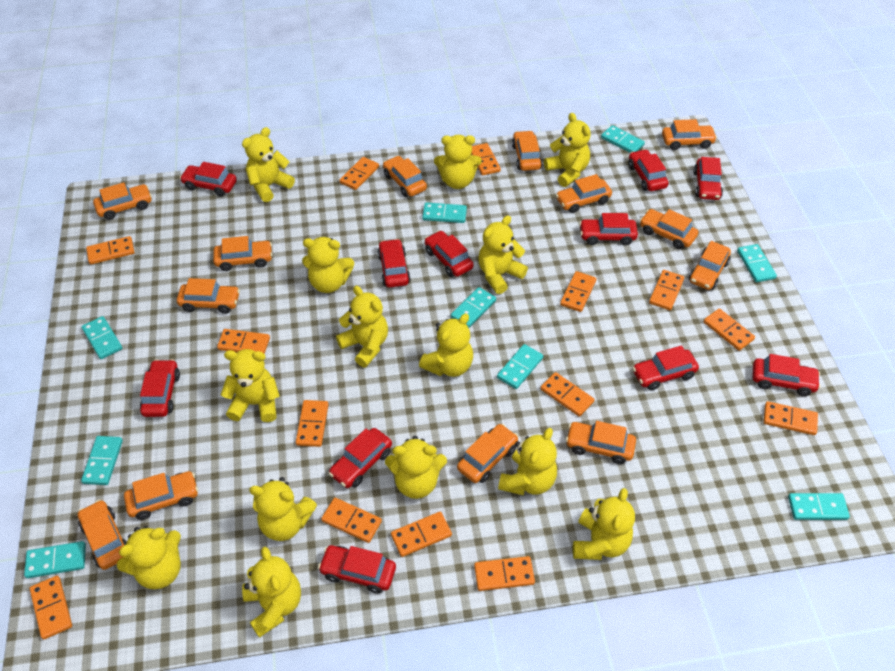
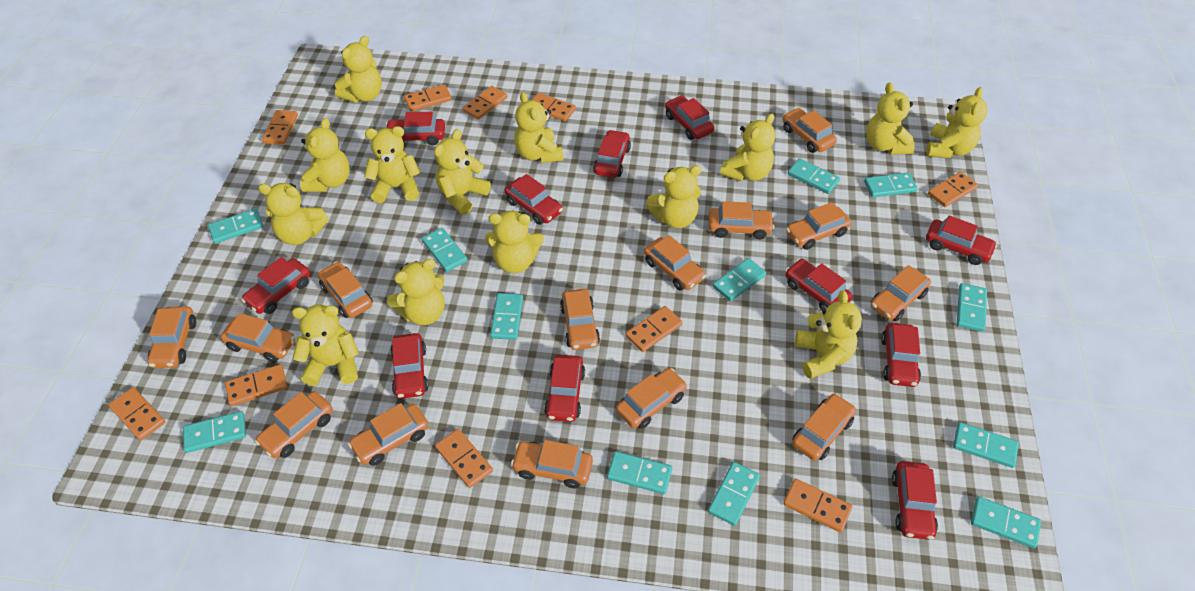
orange car: [78,500,127,570] [93,182,152,220] [124,471,198,520] [177,278,240,314] [213,236,273,271] [383,156,427,197] [457,424,518,483] [512,130,542,171] [556,174,612,213] [566,421,636,464] [640,209,698,249] [662,119,717,150] [689,241,731,290] = 13 -> [147,306,196,368] [221,313,295,362] [255,391,333,458] [318,262,373,318] [348,403,428,466] [511,440,593,489] [560,289,600,350] [616,368,687,429] [644,235,706,291] [709,201,775,240] [783,108,837,153] [786,202,851,250] [792,393,856,461] [871,265,931,321] = 14
orange domino: [30,576,72,639] [86,236,135,264] [217,329,270,354] [296,400,329,447] [321,498,382,543] [339,157,379,190] [391,512,452,557] [471,143,501,176] [474,556,535,591] [540,372,594,417] [560,271,596,312] [649,270,684,310] [703,309,755,351] [764,401,818,435] = 14 -> [109,387,165,441] [225,364,287,406] [262,110,298,145] [404,85,452,111] [435,429,493,488] [463,86,507,120] [532,93,576,122] [626,306,682,352] [783,478,852,532] [928,172,978,207] = 10
turquoise domino: [24,541,86,578] [81,316,122,359] [81,436,123,485] [422,202,467,223] [451,287,496,328] [497,344,543,389] [601,125,645,153] [737,244,777,282] [788,493,850,520] = 9 -> [183,411,246,453] [208,209,263,244] [422,228,467,272] [490,293,523,340] [607,451,672,494] [708,462,760,526] [713,258,766,301] [788,158,840,194] [864,172,918,197] [953,422,1019,468] [957,283,987,332] [971,496,1041,548] = 12

